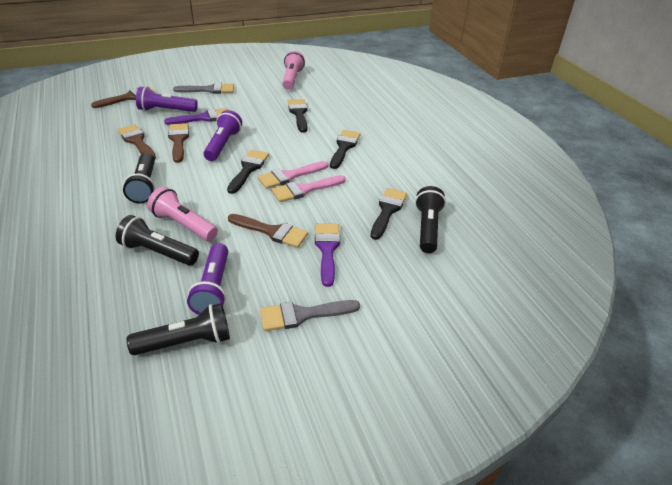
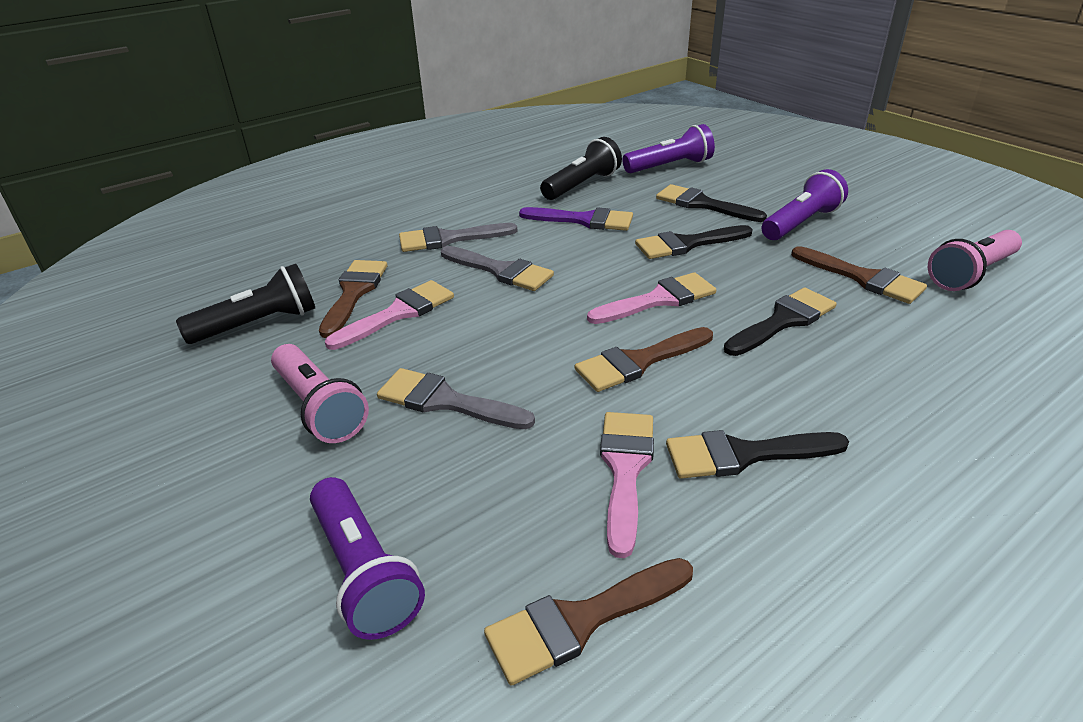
black flashlight: [116,215,199,266] [123,153,155,204] [127,303,230,355] [415,186,446,253] = 4 -> [176,264,315,344] [540,137,622,200] = 2
grey brush: [173,83,234,94] [260,300,360,331] = 2 -> [377,368,535,429] [399,223,517,252] [441,246,554,291] = 3
pink brush: [258,161,328,189] [271,175,346,202] = 2 -> [325,280,454,350] [587,272,716,324] [600,412,654,558] = 3
purple brush: [164,108,229,125] [315,223,340,287] = 2 -> [519,207,633,231] = 1

